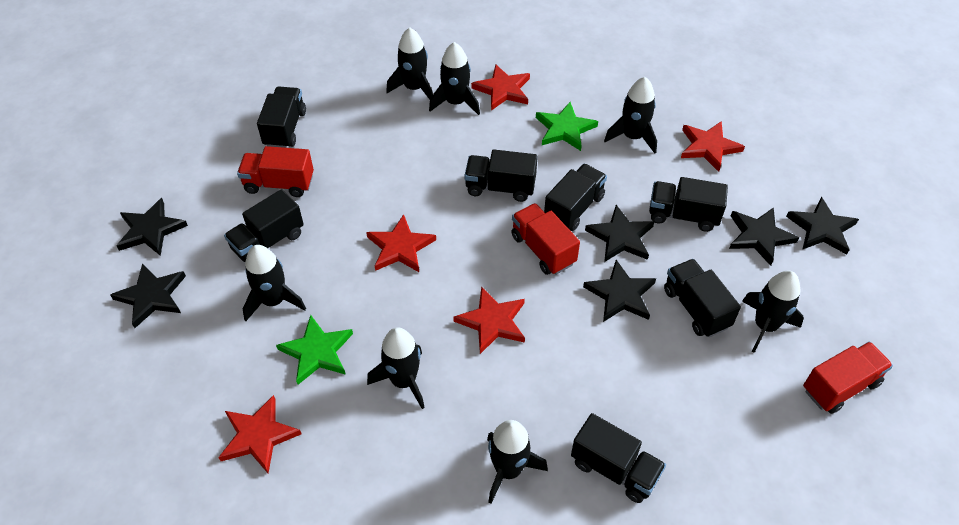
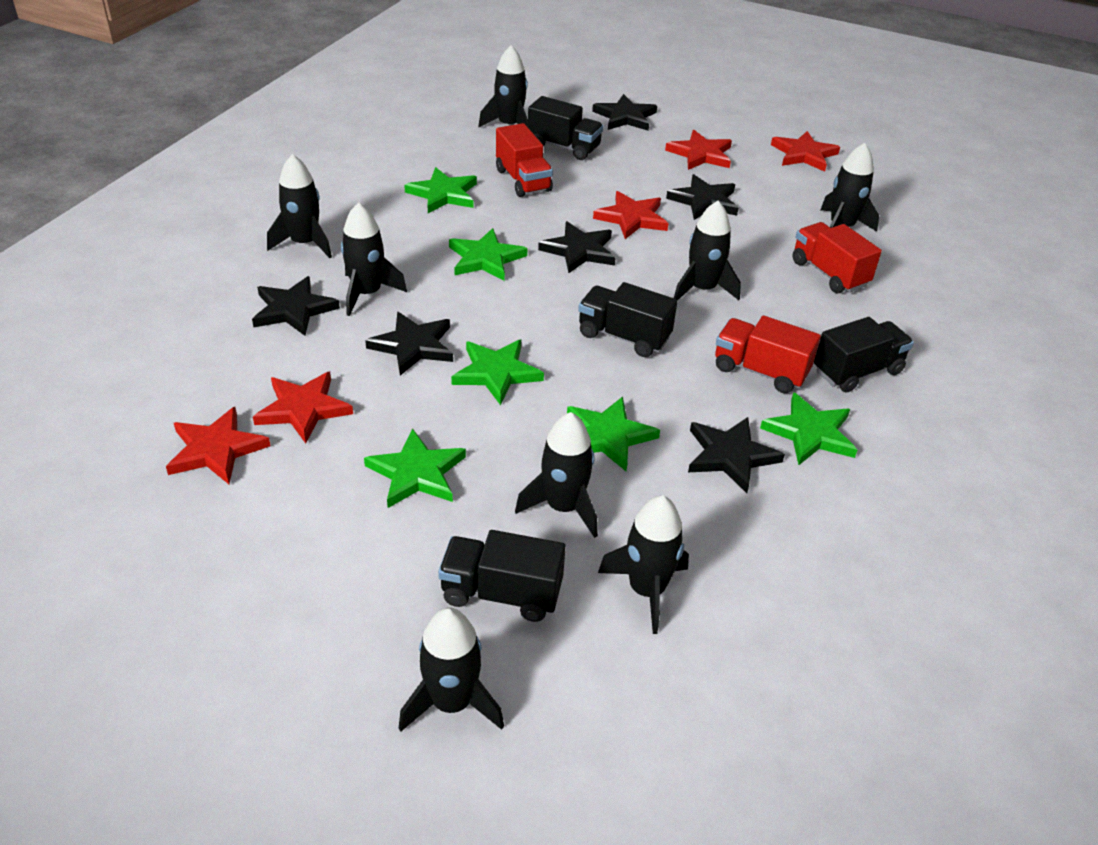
black rocket: [243,245,306,321] [367,327,425,409] [386,27,433,100] [429,42,480,115] [487,420,548,504] [604,77,657,153] [742,270,804,353] = 7 -> [267,154,332,258] [341,202,407,316] [399,607,504,731] [478,45,528,127] [515,412,598,538] [598,495,689,634] [674,201,741,301] [821,143,879,232] = 8
black truck: [224,189,304,262] [257,87,306,148] [464,150,538,202] [544,164,607,231] [571,413,666,503] [649,177,728,232] [664,259,741,337] = 7 -> [438,530,566,622] [528,96,603,160] [578,282,677,357] [814,317,914,393] = 4
green star: [276,315,353,385] [536,102,598,151] = 2 -> [364,428,466,508] [404,167,477,213] [449,228,528,281] [451,340,544,405] [567,397,660,471] [760,392,857,465] = 6

